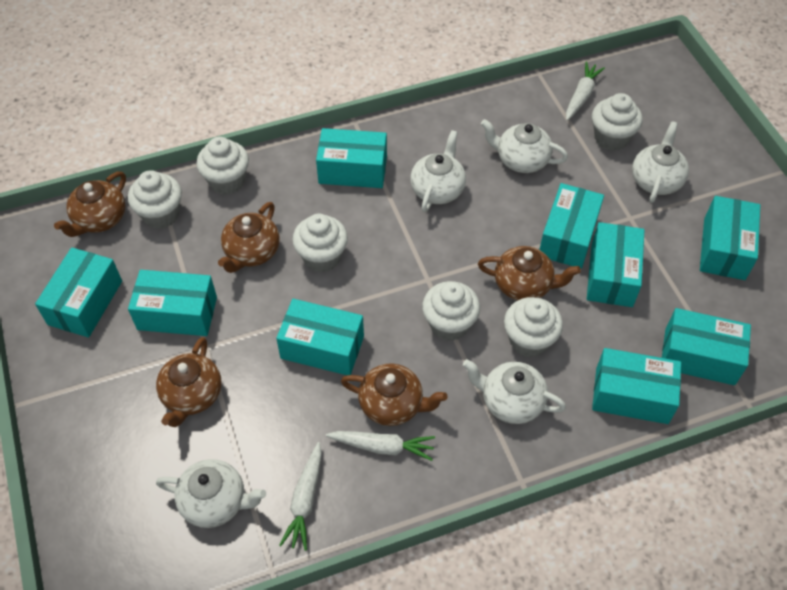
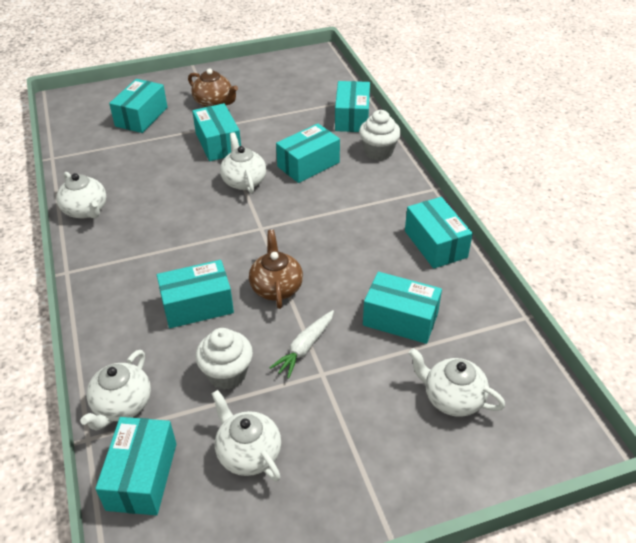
brown teapot: [54,171,126,237] [156,337,221,427] [218,202,280,273] [341,363,447,426] [478,246,581,300] = 5 -> [188,68,238,107] [249,230,303,309] = 2
turquoise box: [35,247,122,337] [128,270,217,336] [276,299,364,375] [316,128,387,188] [539,183,604,269] [587,222,645,307] [592,348,681,424] [662,308,751,385] [700,196,760,280] = 9 -> [95,417,177,515] [109,79,168,133] [157,260,234,328] [192,103,241,161] [276,123,340,183] [335,81,370,132] [363,272,442,344] [405,197,473,269] = 8
white carrot: [279,442,322,551] [326,431,435,461] [566,62,605,121] = 3 -> [269,310,334,379] = 1
white cupcake: [128,170,182,229] [196,137,249,195] [292,214,348,272] [422,281,480,341] [504,297,563,357] [592,93,643,151] = 6 -> [195,328,253,390] [359,110,401,160] = 2

